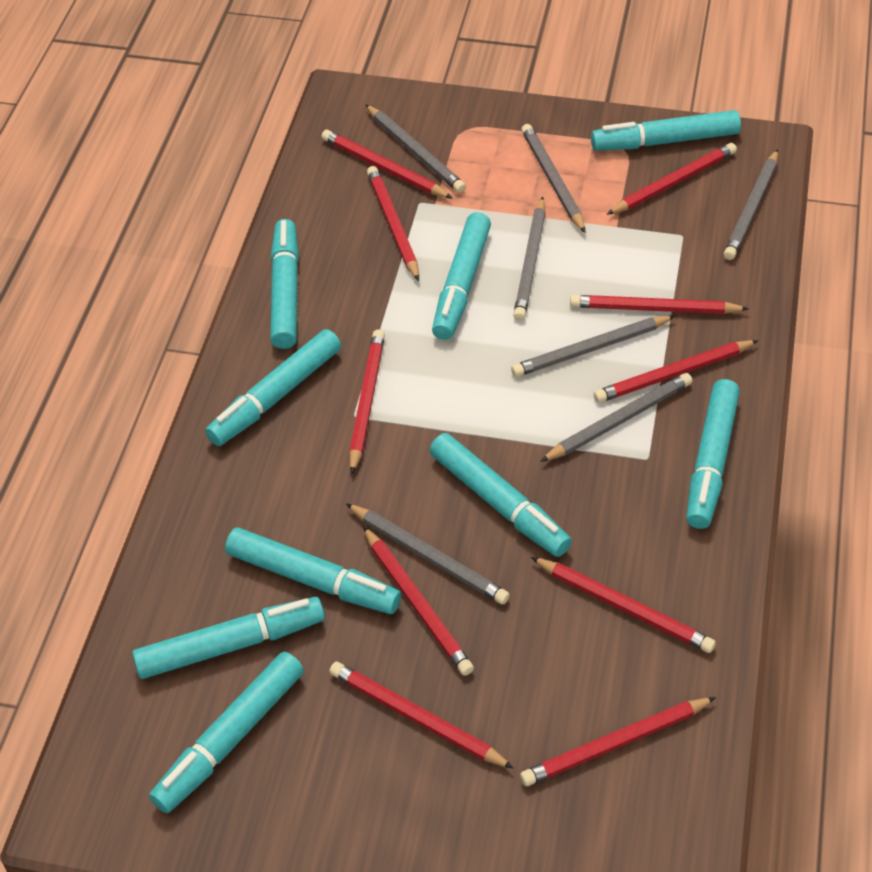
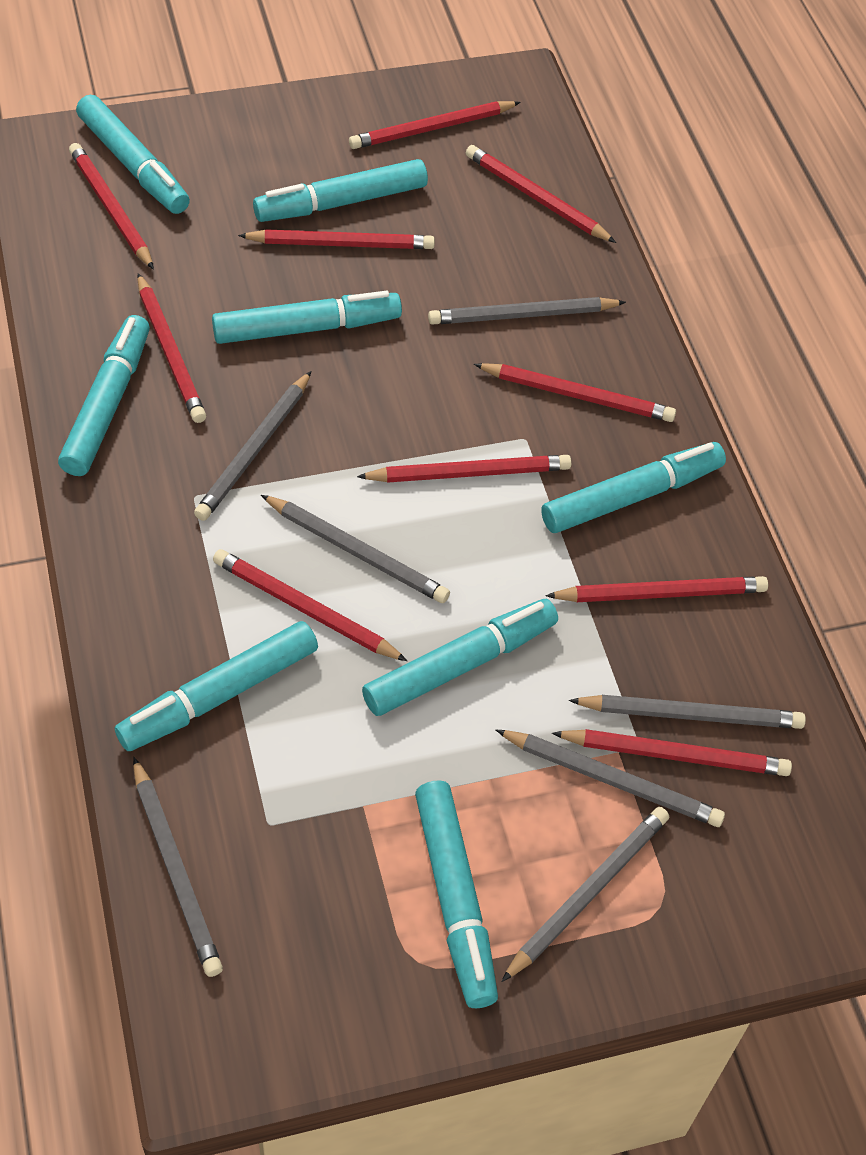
turquoise marker: [132,597,325,679] [149,652,304,813] [205,329,341,446] [225,528,401,614] [270,219,299,349] [429,433,572,557] [432,212,491,340] [591,110,741,151] [686,379,740,529] = 9 -> [58,315,150,476] [76,95,190,214] [115,621,318,751] [212,291,402,344] [253,159,428,222] [362,599,558,716] [415,780,498,1008] [541,442,726,533] = 8

